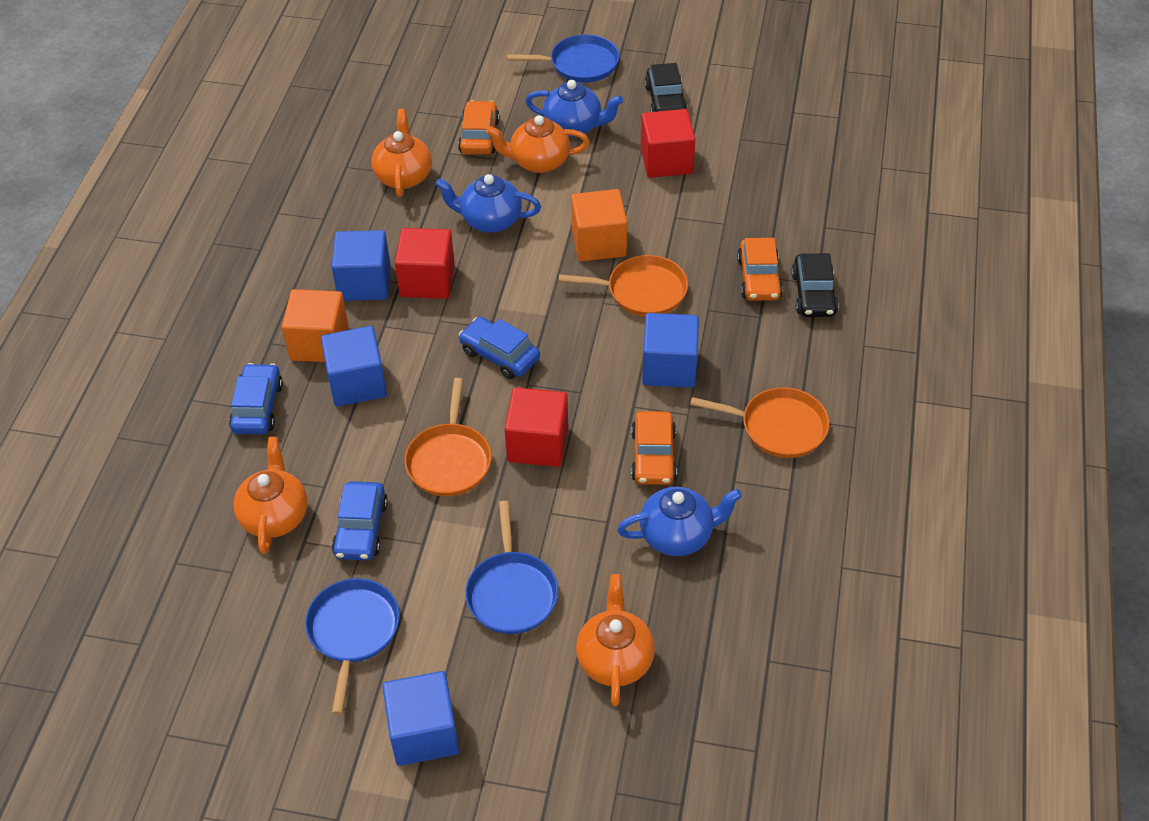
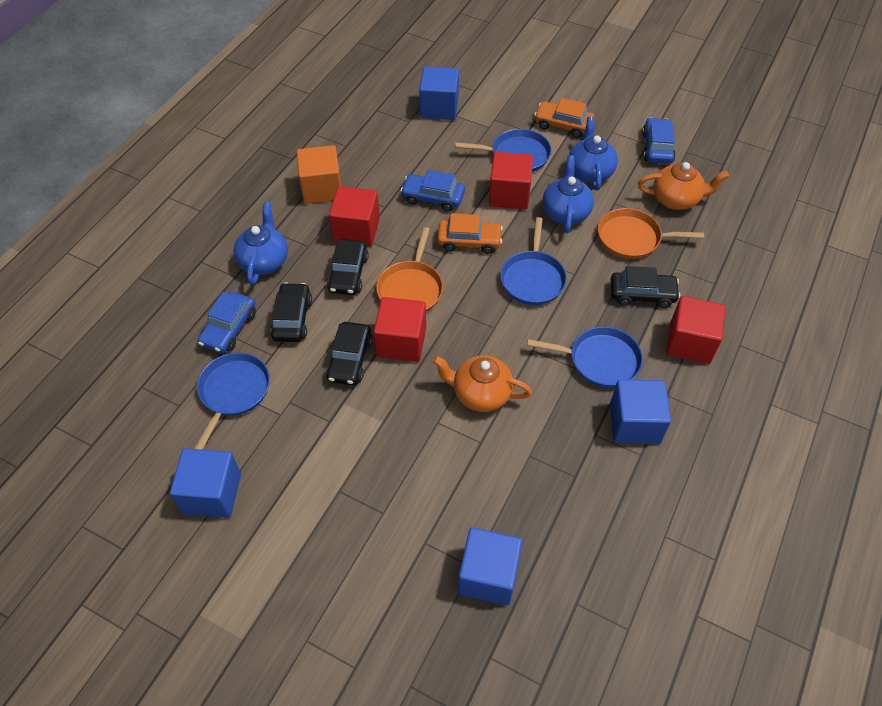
black car: [645,63,688,112] [791,253,839,317] = 2 -> [270,282,312,342] [326,322,373,385] [327,239,369,295] [611,266,680,308] = 4
blue pan: [305,578,400,715] [465,501,558,634] [507,34,620,83] = 3 -> [194,352,270,450] [455,129,552,172] [500,217,567,305] [527,327,643,387] = 4
orange car: [458,100,500,155] [631,411,677,485] [737,238,783,301] = 3 -> [437,213,503,254] [534,98,594,138] = 2
orange cube: [282,289,349,362] [571,189,627,261] = 2 -> [296,145,341,204] = 1
orange pan: [405,378,491,496] [559,255,688,316] [690,387,829,458] = 3 -> [376,227,443,312] [598,208,704,259] = 2
orange teapot: [233,437,307,554] [371,109,432,197] [486,115,589,173] [576,574,655,706] = 4 -> [432,355,532,412] [638,162,729,210] = 2
red cube: [395,228,455,299] [505,387,568,467] [641,109,695,178] = 3 -> [329,186,380,247] [374,297,426,362] [489,152,533,210] [666,296,726,364] = 4

